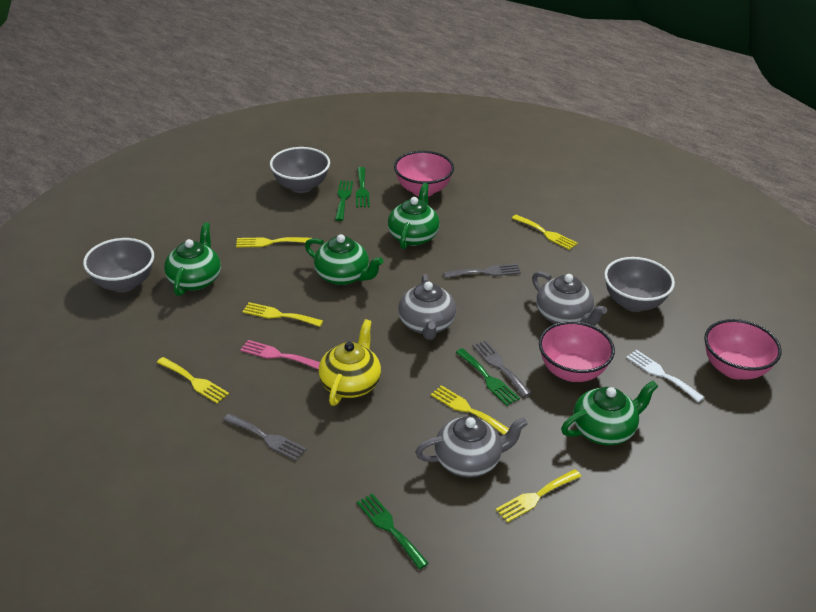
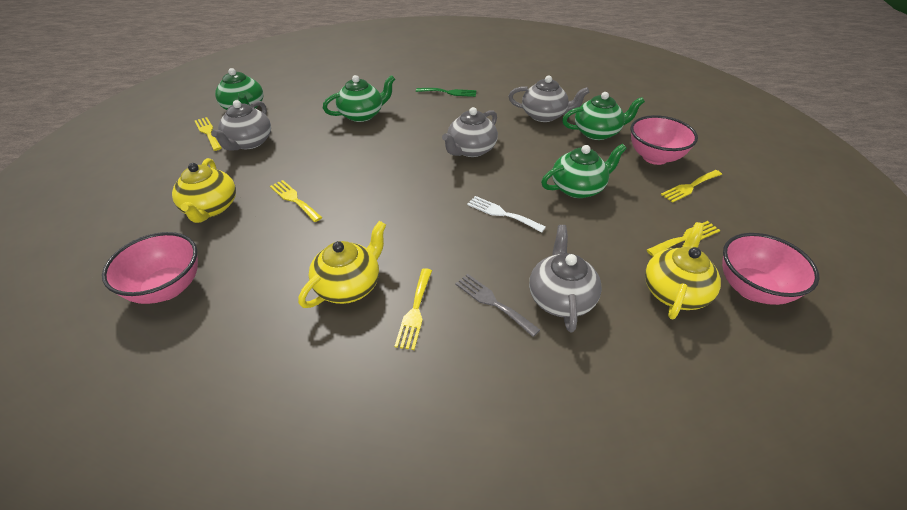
green fork: [335,180,353,221] [356,167,370,207] [357,494,429,569] [455,348,520,406] = 4 -> [416,88,476,97] = 1
grey bowl: [83,238,154,292] [270,147,330,193] [604,257,675,312] = 3 -> none = 0
grey fork: [223,413,307,461] [443,264,521,278] [472,340,531,397] = 3 -> [455,274,540,337] = 1
grey teapot: [398,274,456,340] [415,416,528,478] [532,271,607,326] = 3 -> [211,100,271,150] [442,107,498,157] [508,75,589,122] [529,225,602,332] = 4
pink fork: [240,340,320,370] = 1 -> none = 0
yellow fork: [157,357,229,404] [236,237,311,248] [242,302,323,327] [431,385,509,435] [496,469,581,523] [512,215,578,250] = 6 -> [195,117,222,151] [270,180,322,222] [395,268,432,350] [647,221,720,256] [661,170,722,203] = 5
yellow teapot: [318,319,381,406] = 1 -> [172,158,236,223] [298,221,386,308] [645,222,721,320] = 3

